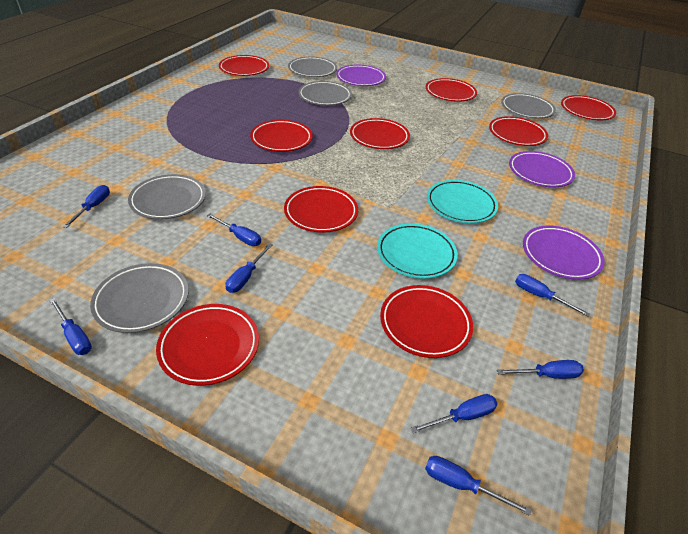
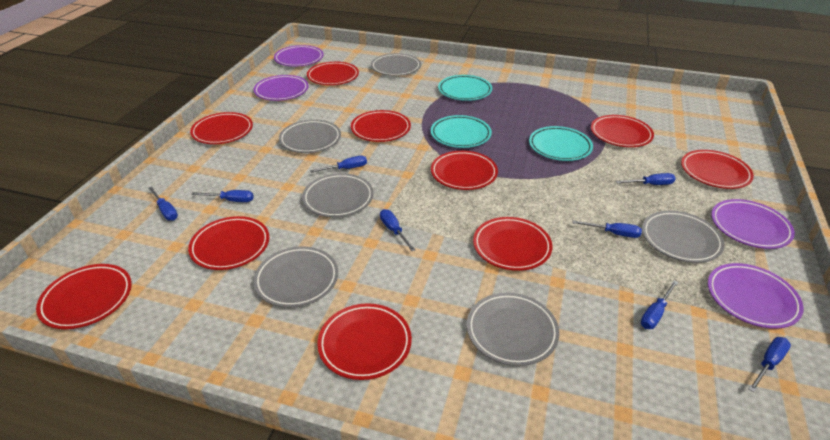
grey plate: [90,263,189,333] [128,174,206,219] [288,57,337,77] [298,81,352,106] [501,93,556,119] = 5 -> [253,247,338,307] [279,120,341,153] [302,173,374,217] [371,53,421,76] [467,293,560,366] [642,211,725,263] = 6
purple plate: [336,65,386,86] [509,151,575,187] [523,225,605,280] = 3 -> [254,75,309,101] [274,45,324,67] [708,263,804,329] [711,199,795,249] = 4
red plate: [156,304,259,386] [219,55,269,76] [250,120,313,152] [284,186,358,233] [350,118,410,149] [380,285,473,358] [426,78,477,102] [489,116,548,146] [561,95,616,120] = 9 -> [36,264,132,329] [188,216,269,270] [190,112,253,144] [307,62,359,85] [317,303,412,380] [351,110,411,142] [431,151,498,190] [473,217,552,271] [591,115,654,147] [681,150,754,189] = 10
turquoise plate: [377,223,458,279] [427,180,498,223] = 2 -> [431,115,492,148] [438,75,492,101] [529,126,593,161] = 3

